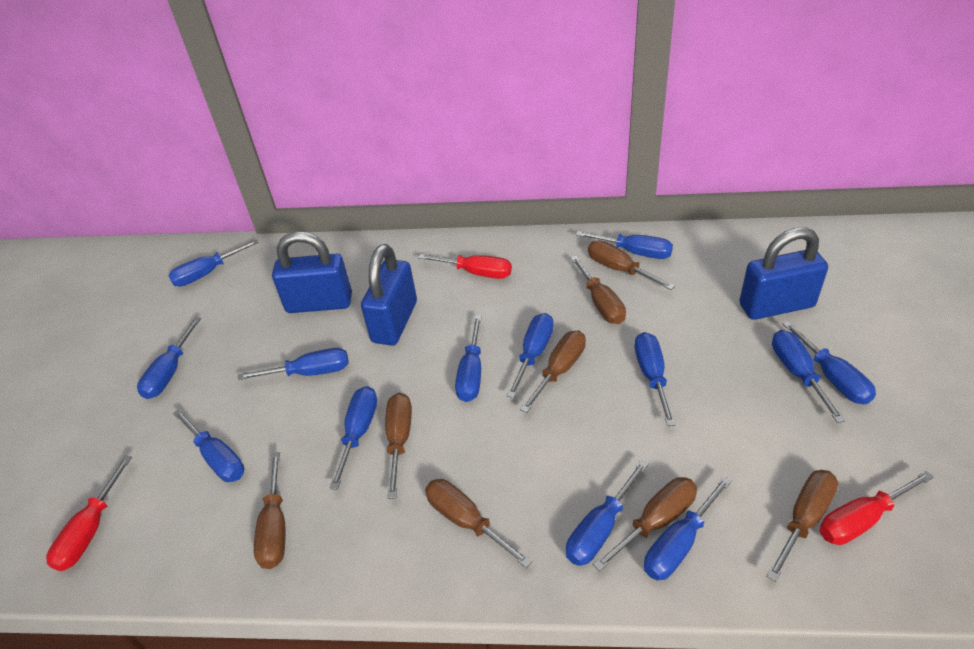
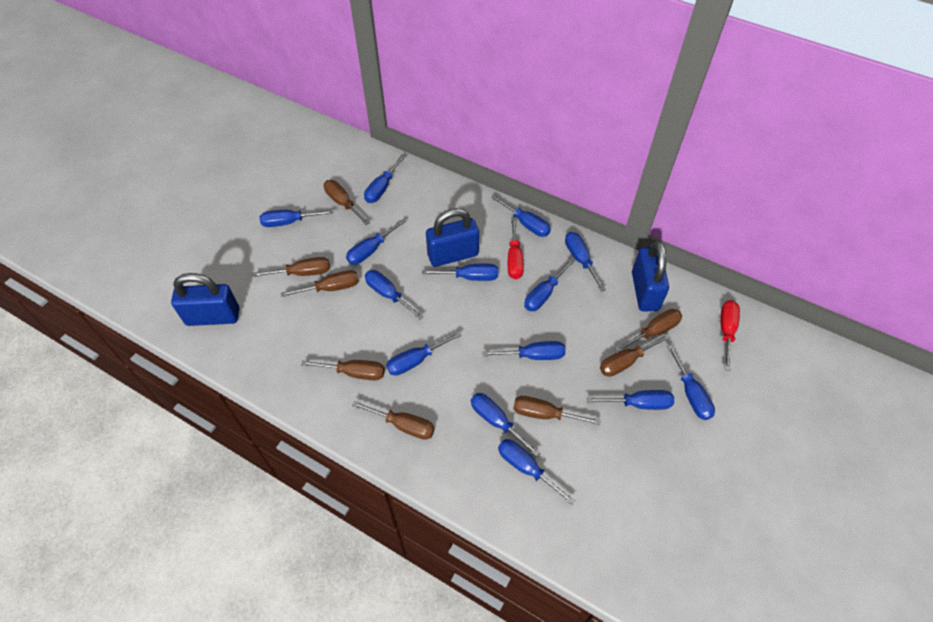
blue screwdriver: [137,317,201,399] [168,239,259,286] [173,409,244,482] [238,348,349,380] [330,386,377,490] [455,315,482,402] [507,313,554,398] [566,460,649,566] [576,231,673,259] [635,332,676,426] [644,476,732,580] [772,330,845,423] [783,321,876,404] = 13 -> [260,210,333,227] [346,219,406,265] [364,155,405,203] [365,270,424,320] [386,332,462,376] [422,264,498,281] [471,393,540,457] [483,341,566,360] [491,195,551,237] [498,439,575,505] [524,258,575,311] [565,232,606,292] [587,390,674,410] [667,345,715,420] = 14
red screwdriver: [46,455,132,571] [418,254,512,279] [820,471,934,545] = 3 -> [508,218,524,279] [721,300,740,371] = 2

